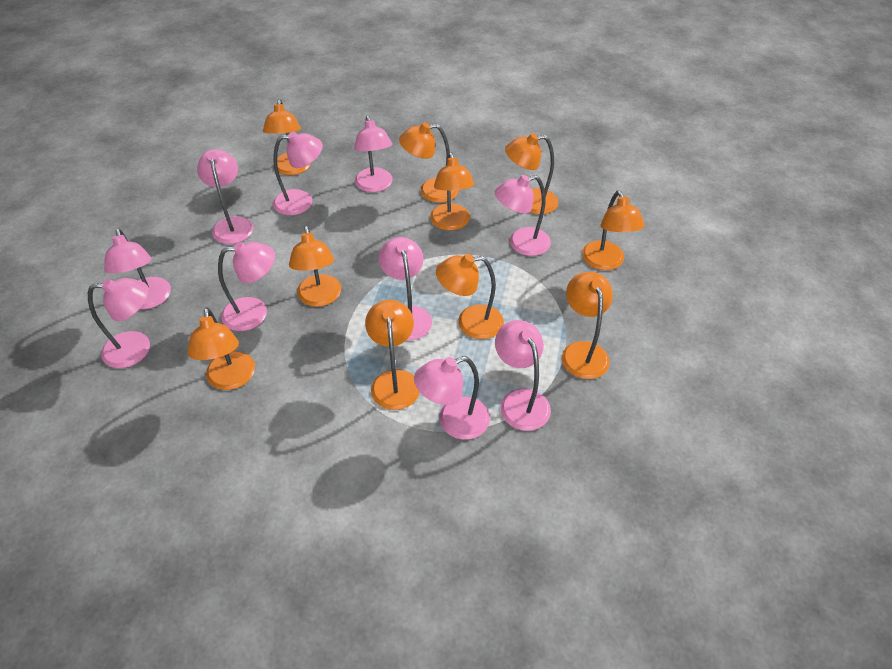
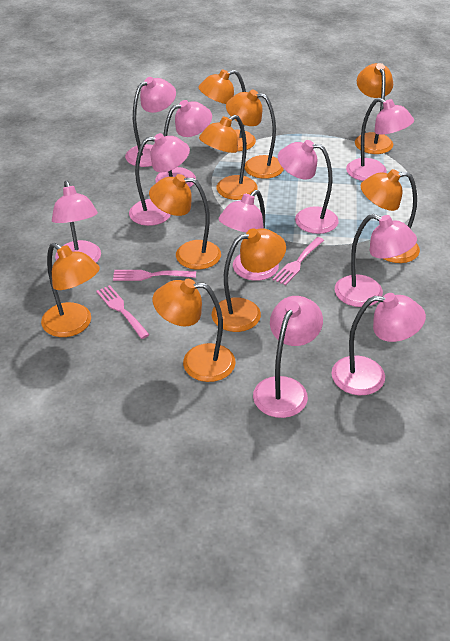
orange lamp: [187,307,255,390] [263,99,311,175] [289,226,341,307] [365,300,420,410] [399,122,459,203] [430,152,474,230] [436,254,504,339] [505,133,559,214] [562,272,613,379] [582,190,645,270] = 10 -> [41,243,100,337] [149,174,221,270] [152,279,236,382] [199,69,256,151] [199,115,258,200] [212,228,286,332] [226,90,284,179] [355,63,393,154] [361,169,420,263] = 9
pink fork: none = 0 -> [96,285,150,339] [113,270,196,281] [273,237,324,285] = 3

